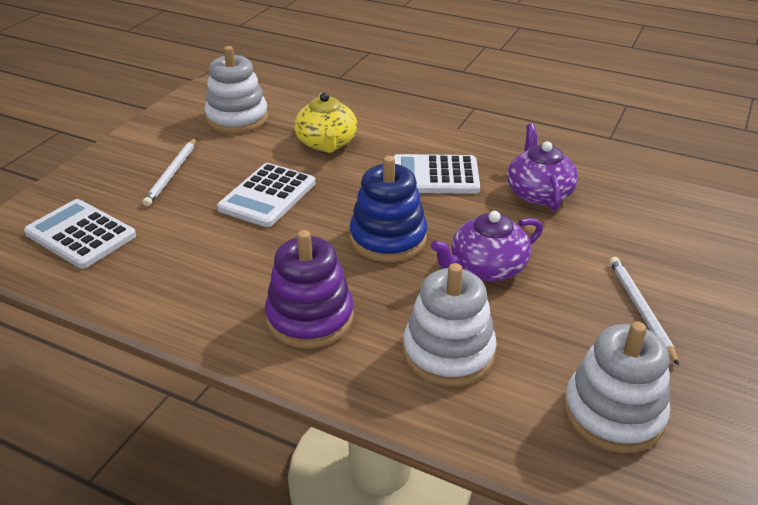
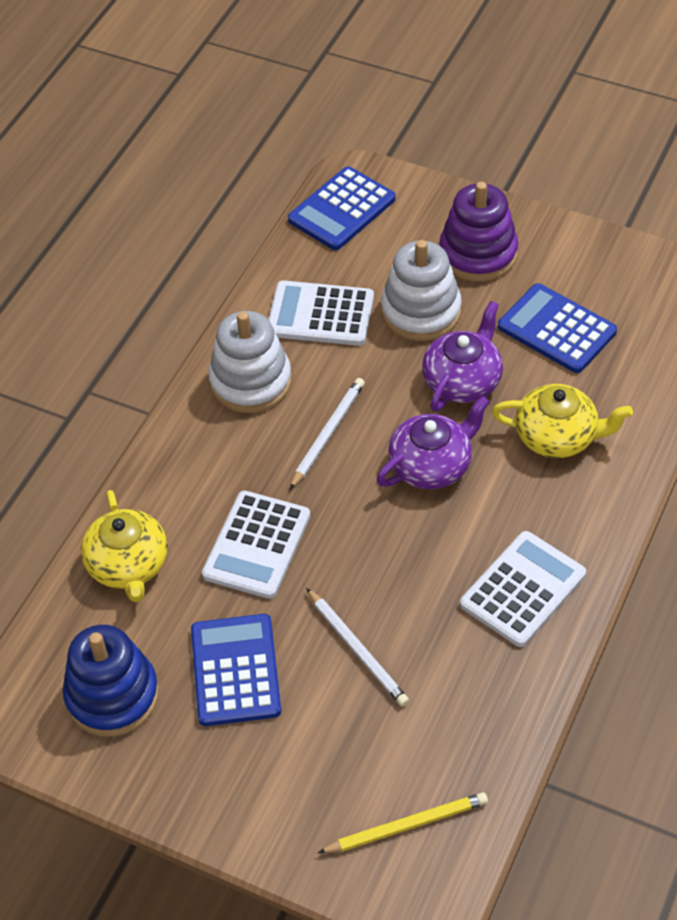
blue calculator: none = 0 -> [191,614,281,726] [288,166,396,250] [498,283,617,373] = 3
white stacking toy: [205,46,268,133] [403,263,497,386] [564,322,670,453] = 3 -> [208,311,292,413] [381,240,462,341] = 2
yellow pencil: none = 0 -> [318,792,488,853] = 1
yellow teapot: [294,93,357,153] = 1 -> [81,490,168,602] [492,384,633,458] = 2

